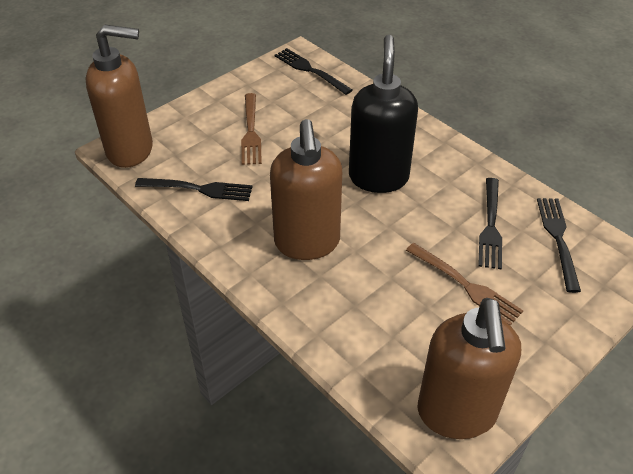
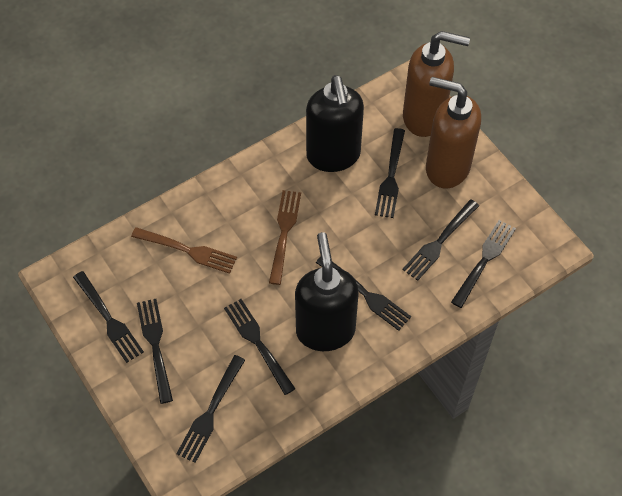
black fork: [135,178,253,201] [274,48,353,95] [478,178,502,269] [537,198,581,293] = 4 -> [73,271,144,363] [137,299,173,404] [176,355,245,463] [224,299,295,395] [316,257,411,331] [375,128,405,218] [402,199,479,281] [451,220,516,308] = 8
black soap dispenser: [349,35,418,193] = 1 -> [295,232,359,351] [306,75,364,172] = 2
brown soap dispenser: [85,24,153,168] [270,119,342,260] [417,298,521,439] = 3 -> [403,31,470,137] [426,77,481,188] = 2

